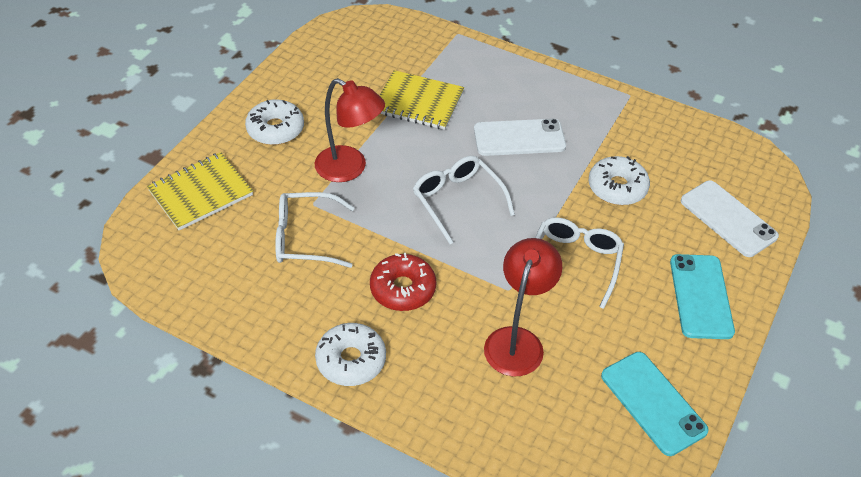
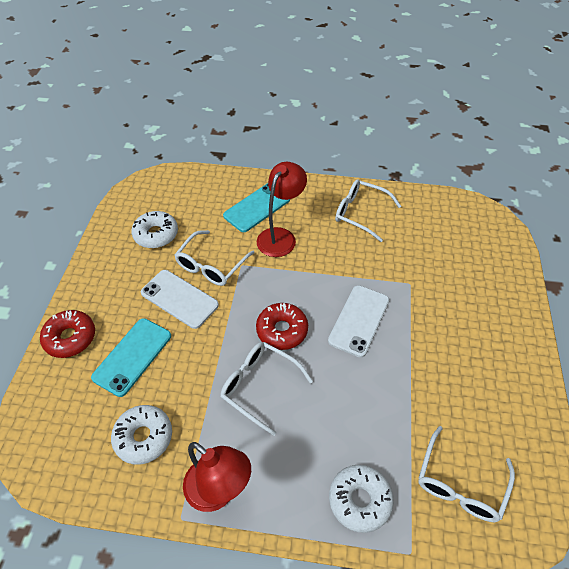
red donut: [370,253,436,311] = 1 -> [40,310,95,358] [256,303,308,350] = 2
white glasses: [275,192,355,268] [413,156,515,244] [535,217,624,309] = 3 -> [175,230,255,286] [221,342,313,436] [335,180,401,242] [418,426,515,522] = 4
yellow notebook: [147,152,253,230] [379,70,464,130] = 2 -> none = 0

